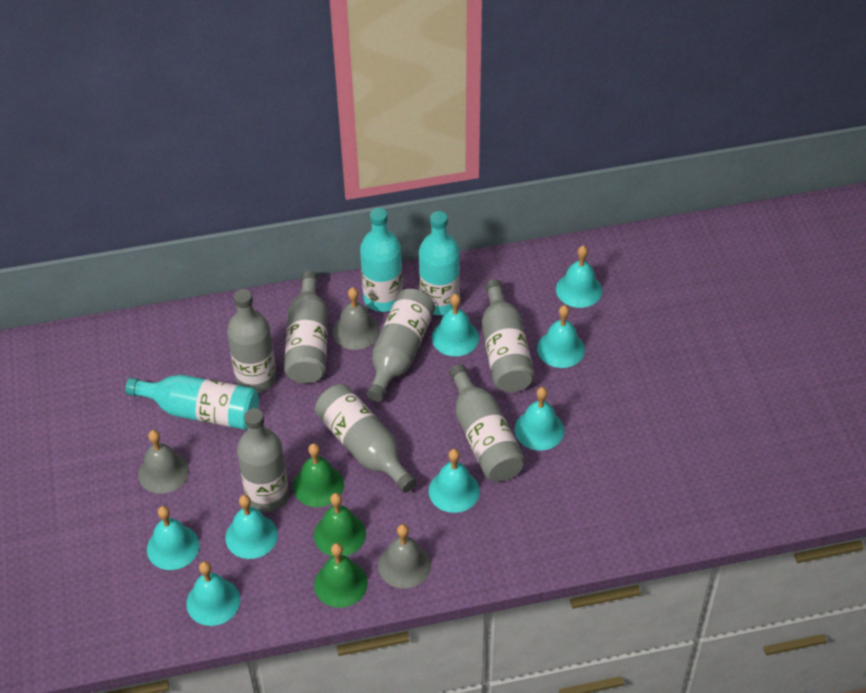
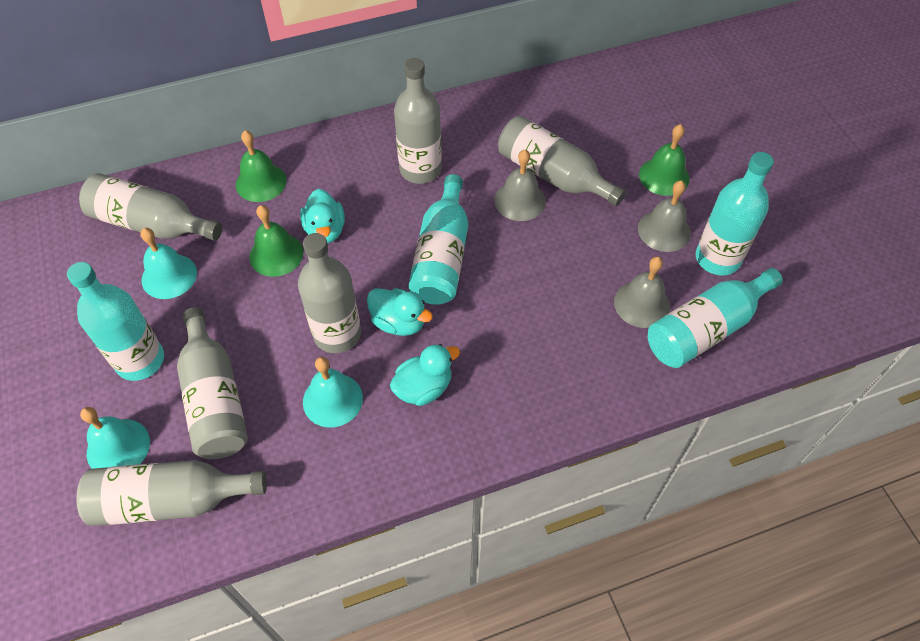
grey bottle: [227,289,277,393] [237,408,289,512] [284,271,328,383] [315,384,416,493] [367,289,435,402] [449,364,525,482] [481,279,535,392] = 7 -> [76,460,267,526] [79,173,222,241] [177,307,248,459] [298,233,361,353] [394,58,442,184] [498,116,626,206] = 6
turquoise bell: [147,506,200,570] [186,561,240,626] [225,495,278,559] [429,449,480,513] [432,294,479,356] [514,387,564,450] [537,305,585,368] [556,246,602,308] = 8 -> [80,407,150,469] [140,228,197,299] [303,357,363,427] = 3
turquoise bottle: [125,375,259,430] [360,208,403,312] [419,211,460,315] = 3 -> [67,262,164,381] [408,174,468,305] [648,268,783,368] [695,152,774,275] = 4
turquoise duck: none = 0 -> [300,189,345,244] [367,288,433,336] [390,344,460,406] = 3

